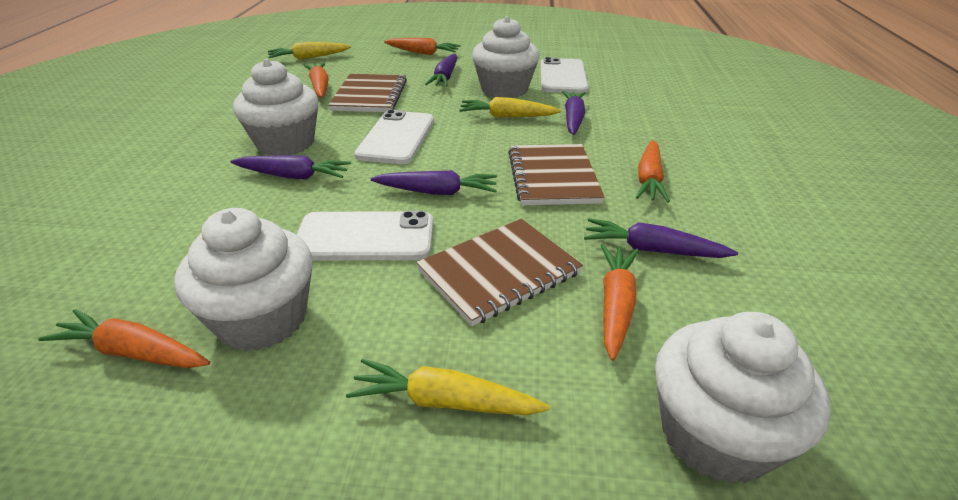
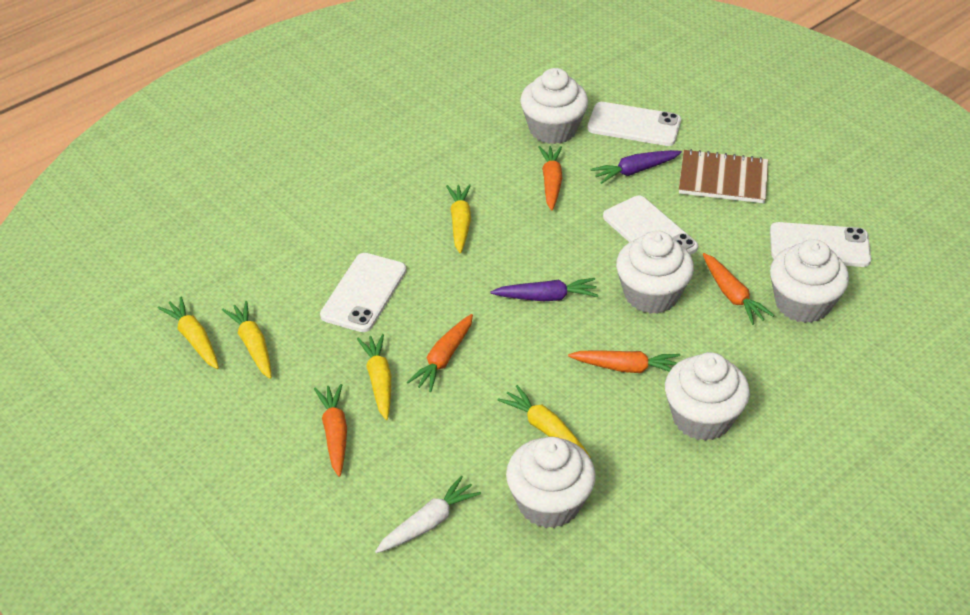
brown notebook: [328,74,407,112] [416,219,583,326] [508,144,605,205] = 3 -> [679,149,768,203] = 1
purple carrot: [231,156,351,180] [371,170,497,195] [425,54,458,86] [562,91,586,135] [584,218,738,258] = 5 -> [490,278,598,301] [590,150,682,184] = 2
white carrot: none = 0 -> [375,475,481,553] = 1
white cupcake: [174,208,312,351] [233,59,318,156] [472,16,539,98] [655,312,831,484] = 4 -> [506,437,596,528] [520,68,588,144] [616,230,694,314] [665,352,750,441] [770,239,849,323] = 5
white phone: [296,211,433,260] [354,110,434,164] [540,57,588,93] = 3 -> [320,253,406,332] [587,102,681,146] [603,196,698,255] [770,222,871,267] = 4
yellow carrot: [268,42,351,60] [346,359,550,415] [459,97,561,117] = 3 -> [158,297,219,369] [222,301,272,379] [357,334,391,420] [446,184,471,253] [498,385,591,459] = 5

